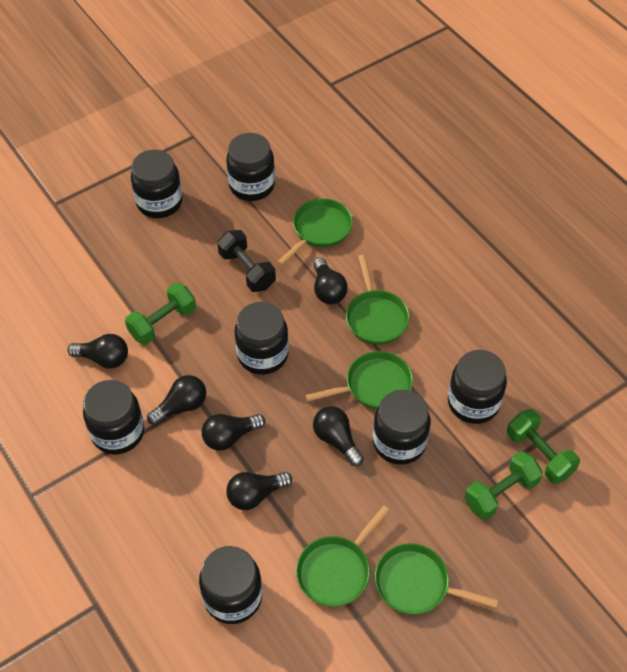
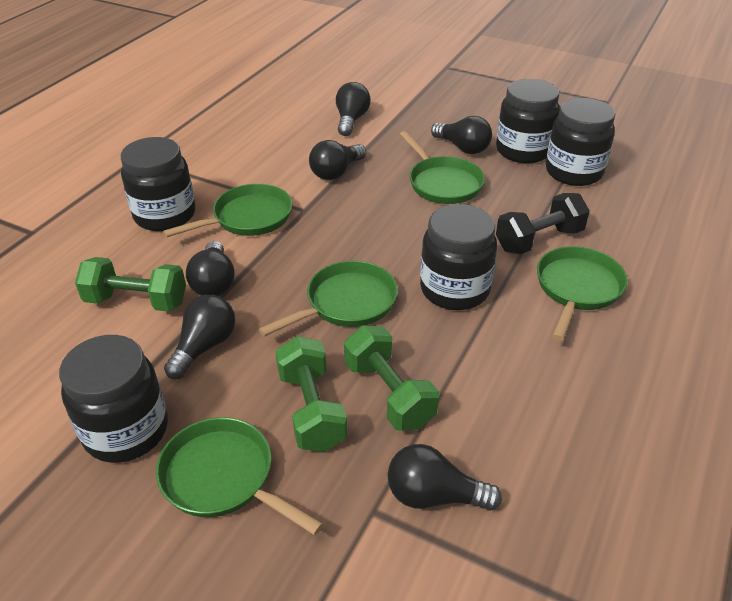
black jar: [83,380,144,454] [131,150,182,218] [199,546,262,624] [226,133,275,201] [234,302,289,375] [373,390,431,465] [448,350,507,424] = 7 -> [59,335,168,463] [121,137,195,231] [420,204,497,310] [496,79,560,163] [546,98,615,186] = 5

